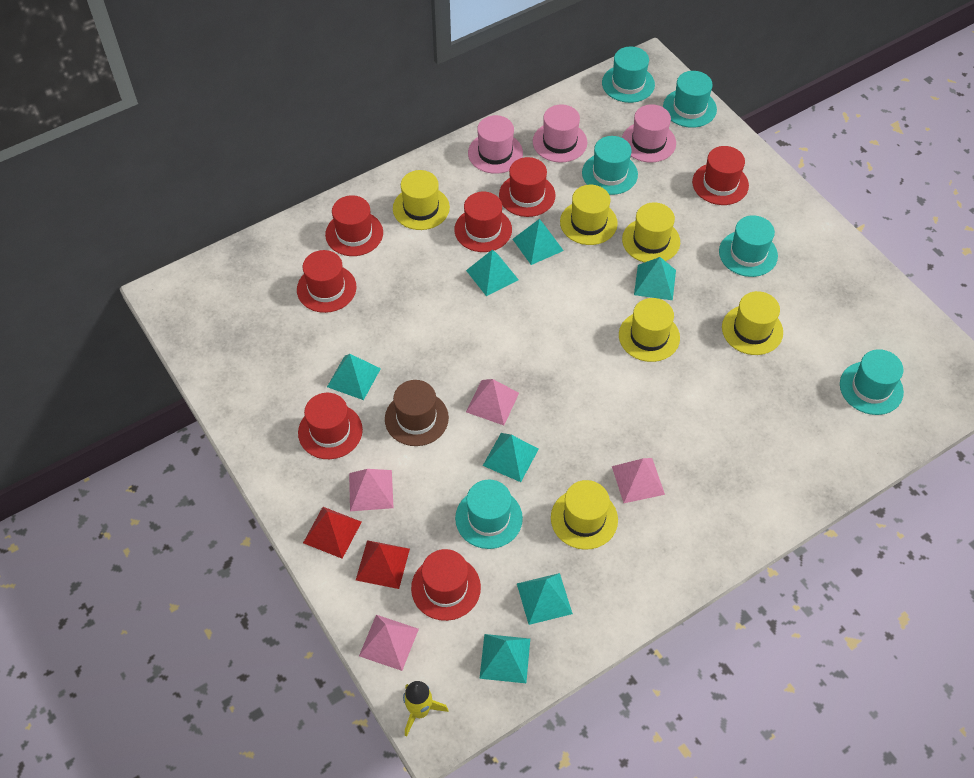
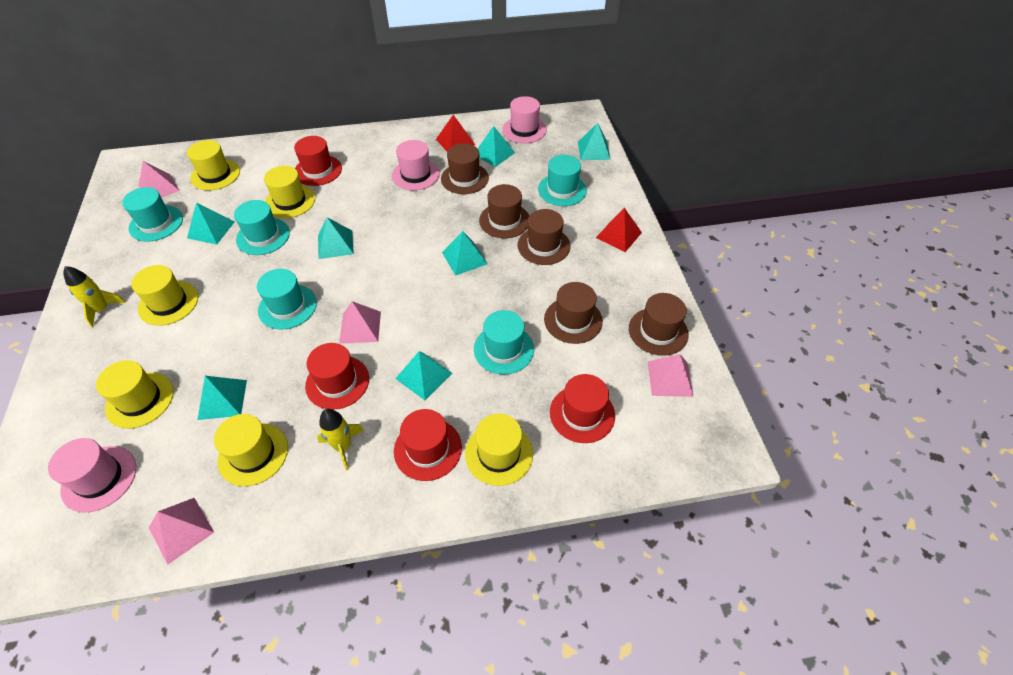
brown hat: [385,380,449,446] = 1 -> [441,144,489,194] [479,184,529,238] [518,209,571,265] [544,282,603,344] [629,293,689,356] = 5
red hat: [297,250,357,313] [298,393,363,459] [325,195,383,256] [411,549,481,621] [454,192,512,252] [499,157,556,217] [692,146,749,205] = 7 -> [294,136,342,186] [305,343,369,410] [394,409,462,481] [550,374,615,443] = 4
turquoise hat: [455,480,523,549] [582,136,638,195] [602,47,655,103] [663,71,717,128] [719,215,778,277] [840,349,904,415] = 6 -> [122,187,183,242] [234,200,290,255] [257,269,317,329] [474,310,534,374] [538,155,587,206] = 5
yellow rocket: [403,681,448,736] = 1 -> [63,266,126,327] [317,409,364,470] = 2

